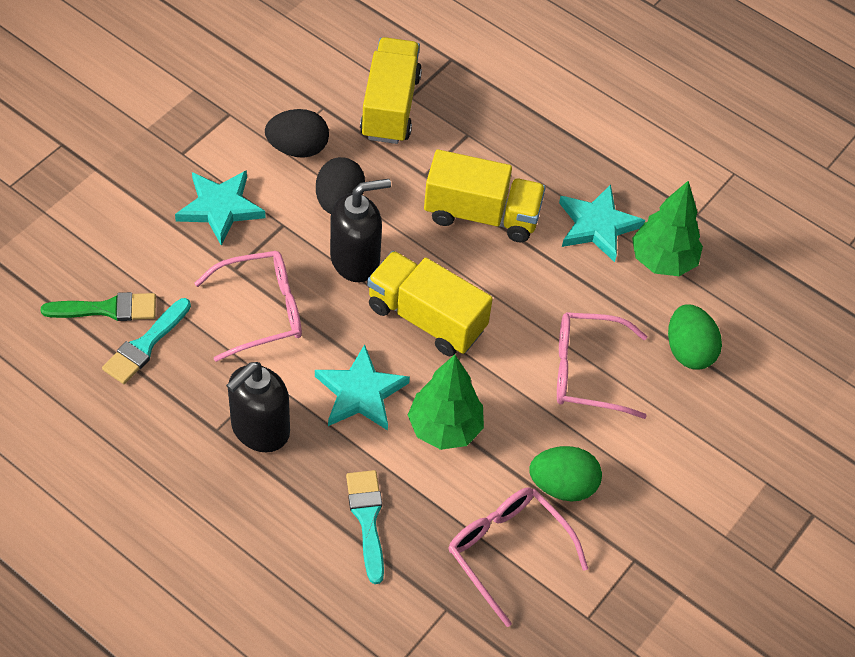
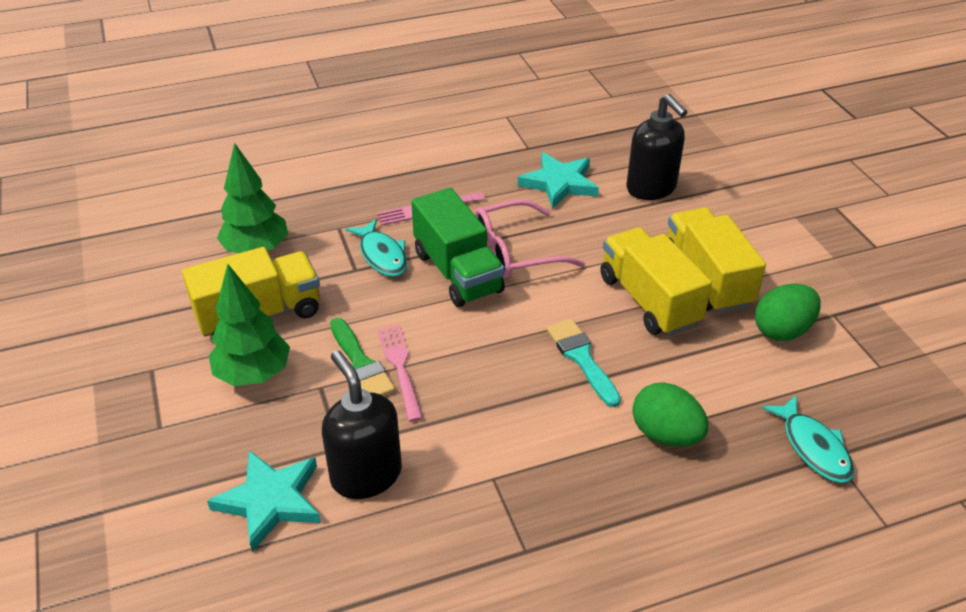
black egg: [265,109,329,158] [316,157,365,214] = 2 -> none = 0
green truck: none = 0 -> [411,188,505,307] = 1
pink fork: none = 0 -> [376,192,485,225] [378,325,423,422] = 2
pink glasses: [194,251,302,362] [448,487,588,627] [557,312,647,419] = 3 -> [475,200,585,278] = 1
turquoise brush: [102,298,191,384] [346,470,384,584] = 2 -> [546,319,621,407] = 1
turquoise fish: none = 0 -> [346,219,407,277] [762,395,854,483] = 2
turquoise star: [175,170,266,246] [315,344,410,430] [559,184,645,262] = 3 -> [207,450,321,552] [518,152,599,209] = 2

